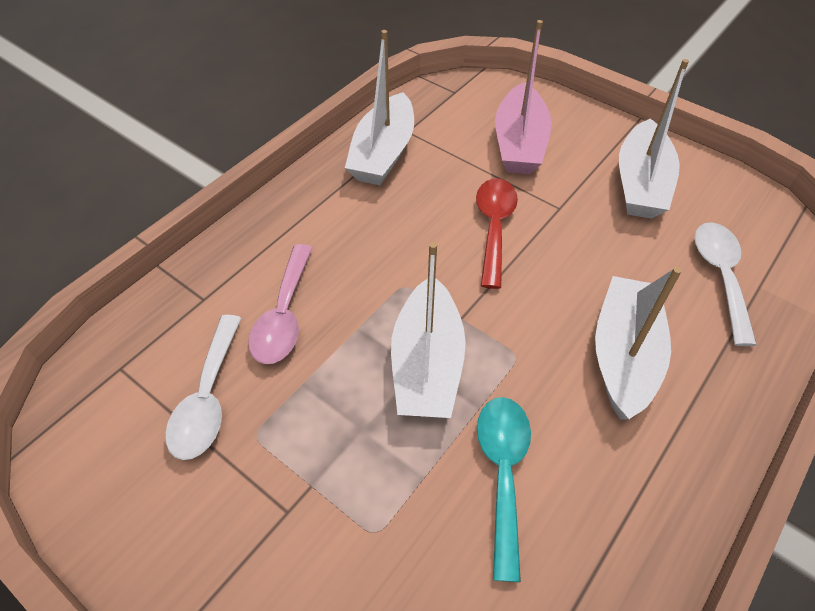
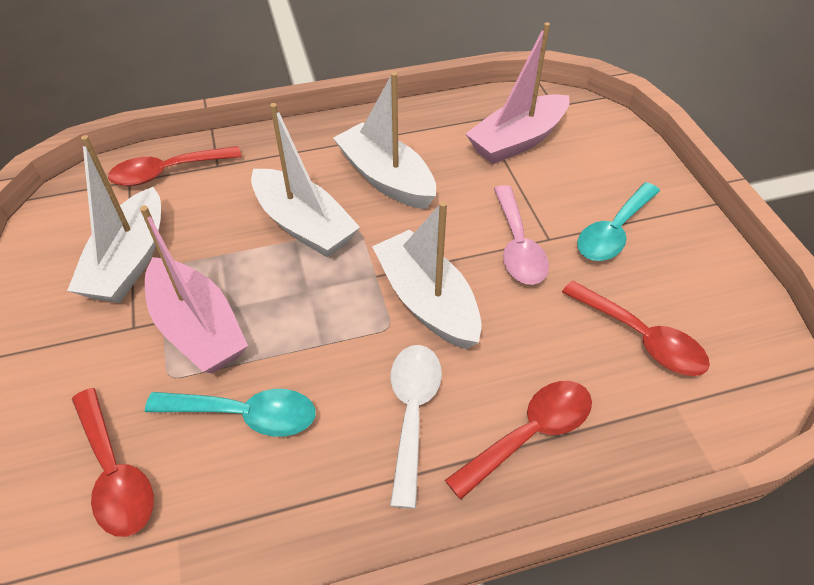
pink boat: [495,20,552,174] = 1 -> [140,206,248,373] [465,22,569,164] = 2
red spoon: [476,178,518,289] = 1 -> [72,388,154,537] [108,146,242,186] [445,381,592,500] [562,281,710,376] = 4
turquoise spoon: [477,397,531,582] = 1 -> [145,389,315,437] [577,182,660,261] = 2
white spoon: [165,315,241,460] [695,222,757,346] = 2 -> [390,345,442,509] = 1

